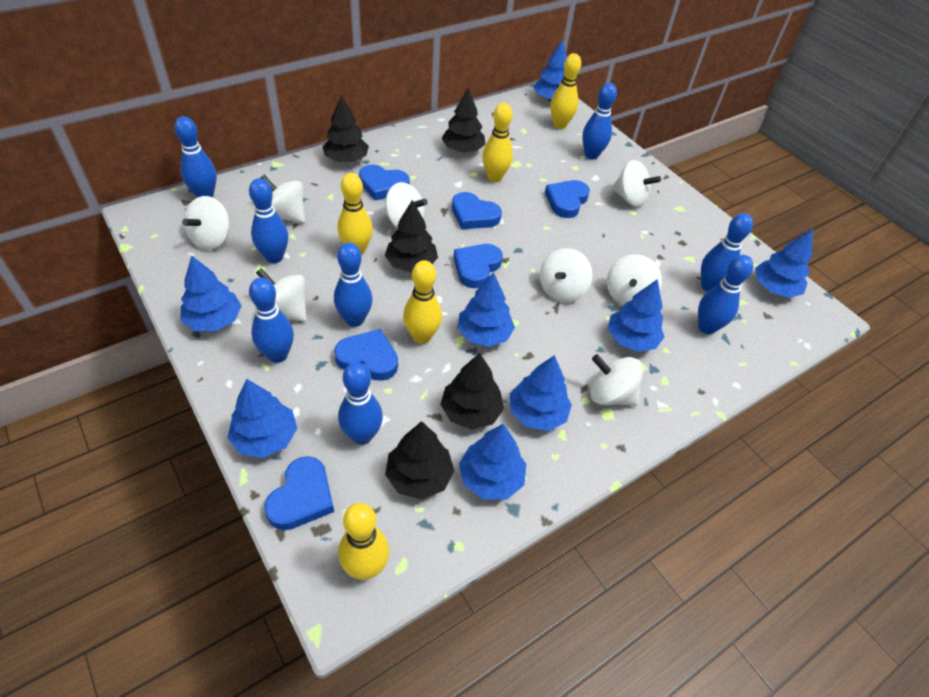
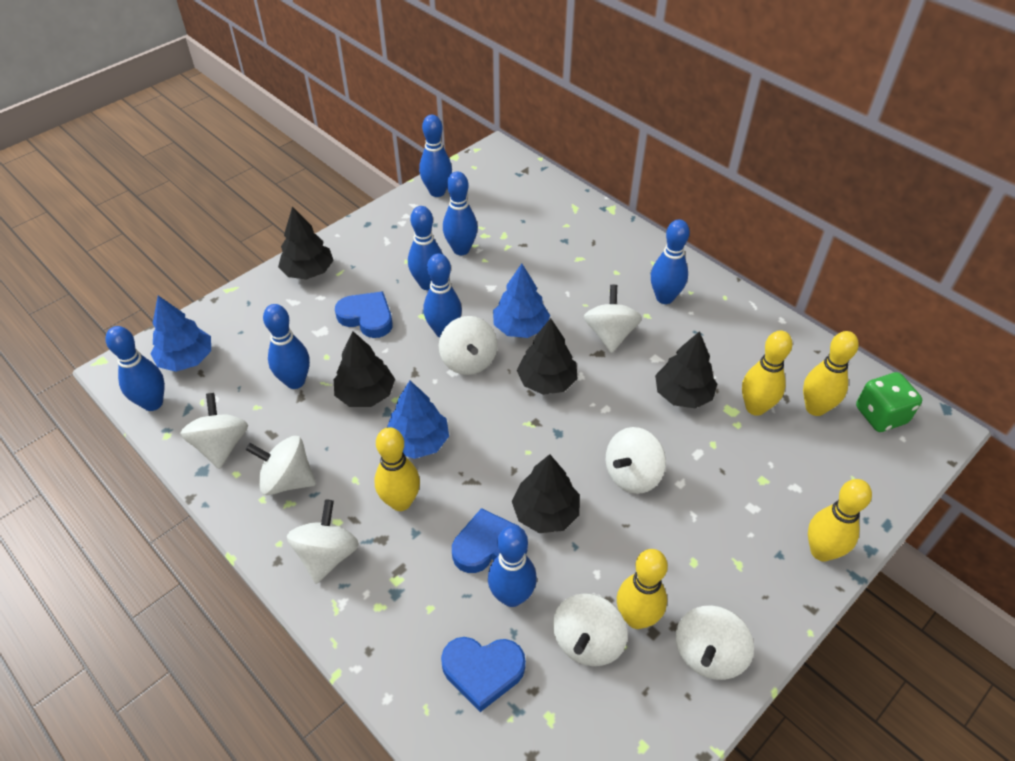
blue heart: [264,456,334,530] [334,329,398,381] [359,165,410,201] [452,192,502,229] [454,244,503,288] [545,180,590,218] = 6 -> [335,291,393,338] [441,637,526,712] [452,508,528,573] = 3
blue tree: [180,256,242,331] [227,379,297,458] [458,272,515,347] [459,424,526,499] [510,355,572,431] [533,40,567,101] [608,279,664,352] [755,229,813,298] = 8 -> [150,296,211,372] [387,381,449,459] [493,264,550,338] = 3
green dice: none = 0 -> [856,372,922,432] = 1

